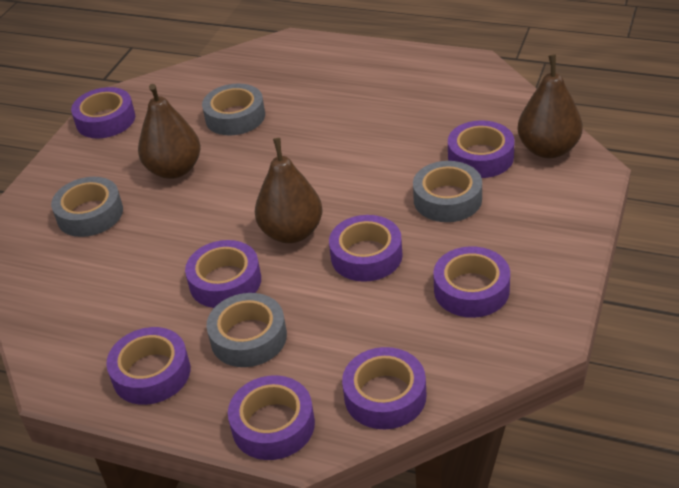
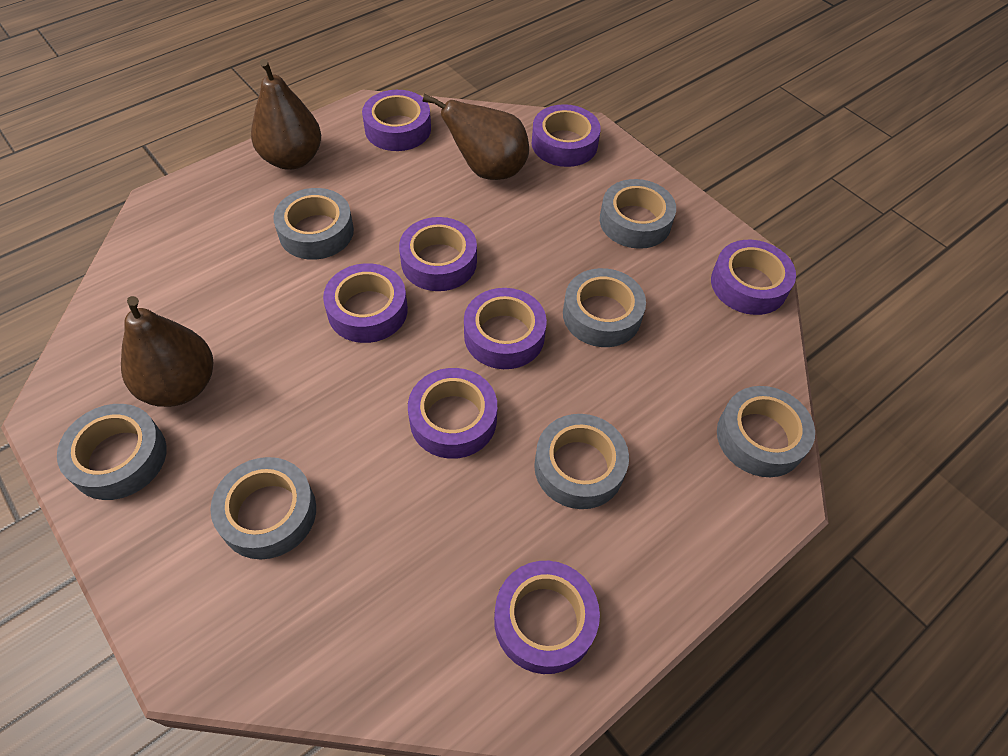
grey tape: [51,177,123,237] [202,84,265,135] [206,293,287,367] [413,161,482,222] = 4 -> [57,404,167,500] [210,457,316,559] [273,188,354,260] [534,414,629,509] [563,268,646,347] [600,179,676,249] [717,386,815,477] = 7

